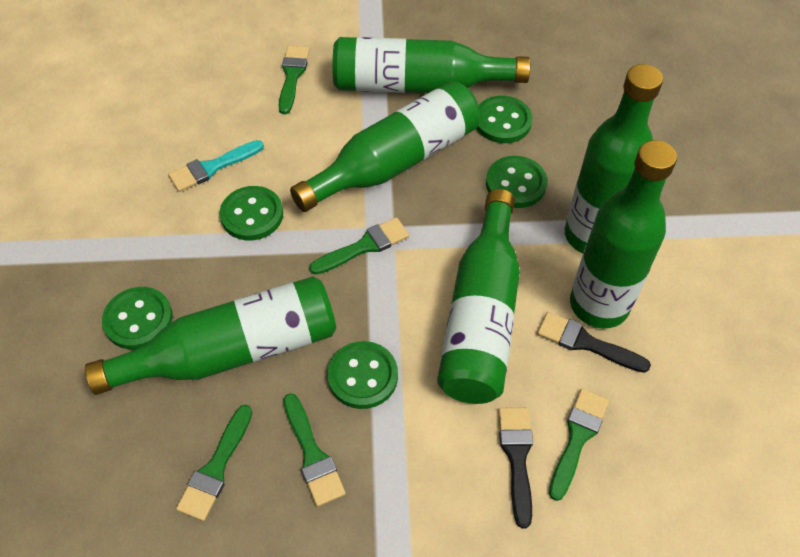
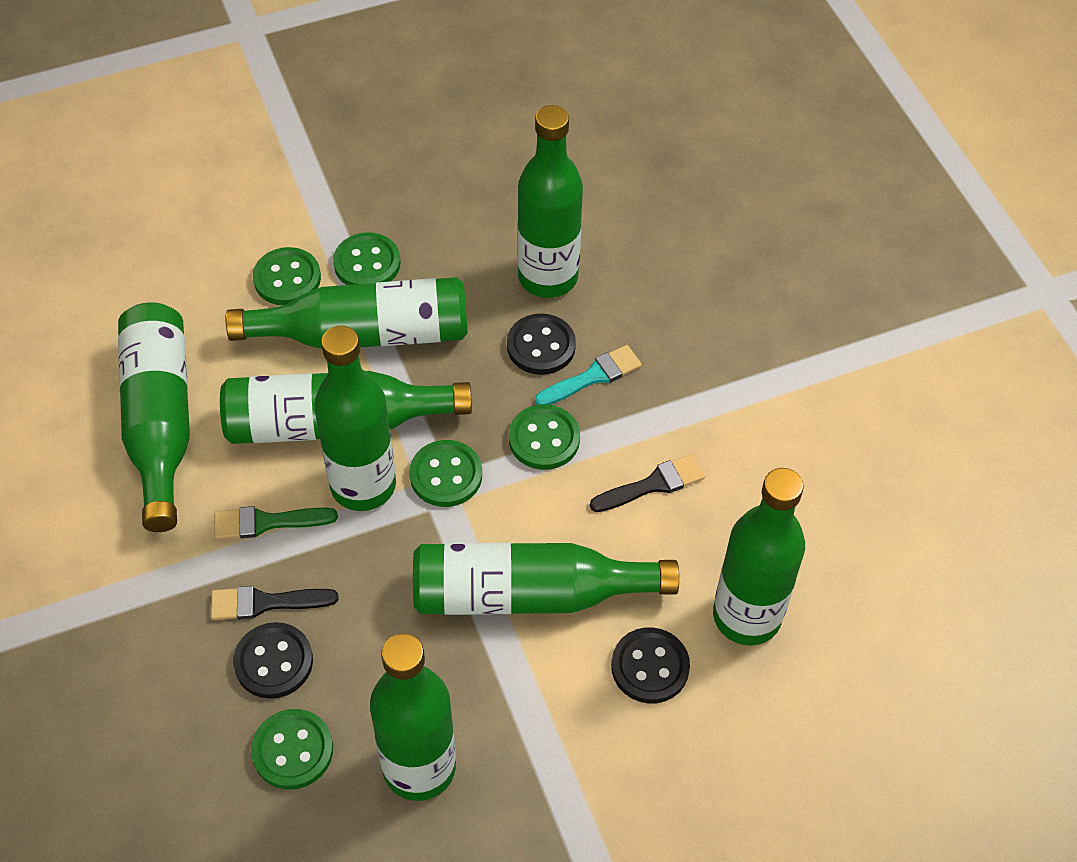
black button: none = 0 -> [233,622,313,699] [507,313,576,375] [611,627,690,704] = 3
green bottle: [85,276,336,395] [290,81,480,212] [333,37,530,93] [437,189,520,404] [565,64,663,253] [570,140,677,328] = 6 -> [118,302,190,532] [220,371,472,444] [226,277,468,349] [314,326,396,511] [370,633,456,801] [413,543,679,615] [517,105,583,298] [713,468,805,646] = 8
green brush: [176,404,252,521] [279,46,310,114] [283,393,346,507] [309,217,409,275] [549,388,609,501] = 5 -> [214,506,338,539] = 1

